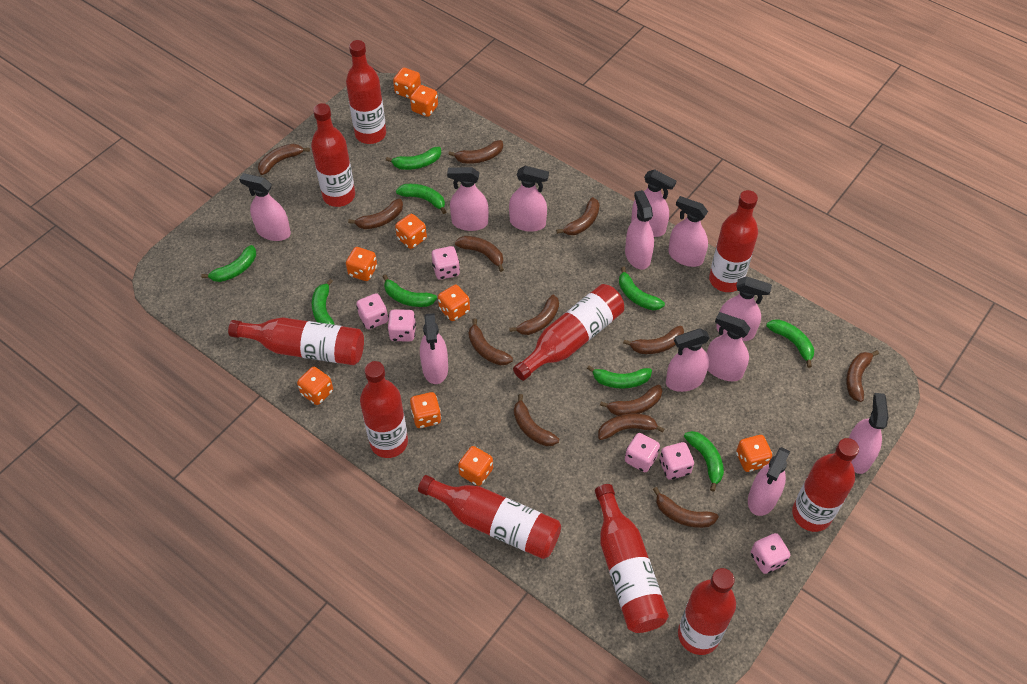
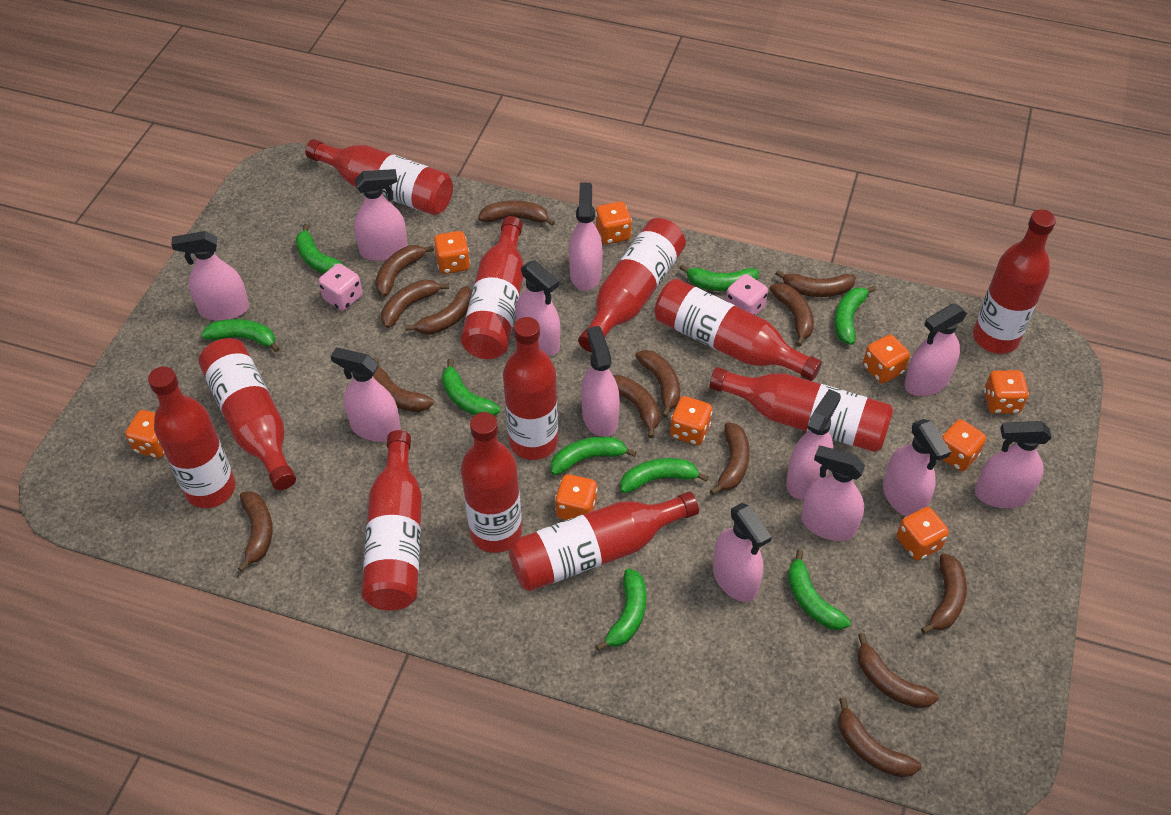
brown banana: [258,144,310,175] [348,199,403,229] [448,140,503,164] [455,236,504,272] [469,318,513,365] [509,295,559,335] [514,394,559,446] [556,197,600,235] [598,414,664,440] [600,385,662,416] [623,326,684,354] [653,487,719,528] [846,350,879,402] = 13 -> [238,491,272,572] [373,358,434,412] [375,245,434,297] [381,279,449,328] [405,286,472,335] [478,200,555,226] [613,375,660,438] [635,350,680,418] [710,422,750,495] [769,283,814,347] [775,270,856,297] [838,697,921,778] [858,633,939,708] [921,553,967,634] = 14
pink dice: [356,293,388,329] [388,309,416,341] [432,246,460,280] [625,433,660,472] [659,442,694,480] [751,533,790,574] = 6 -> [318,263,363,311] [725,274,768,315] = 2
red bottle: [228,317,364,365] [311,103,355,207] [346,40,386,144] [360,361,408,458] [418,475,561,559] [513,284,624,381] [595,484,669,633] [678,568,736,655] [709,190,758,292] [792,438,859,532] = 10 -> [148,367,235,508] [199,338,296,490] [305,139,453,215] [362,430,422,611] [461,216,524,359] [461,412,522,553] [503,317,558,460] [508,492,699,592] [578,218,686,352] [654,279,822,381] [709,367,894,452] [973,209,1056,354] = 12

